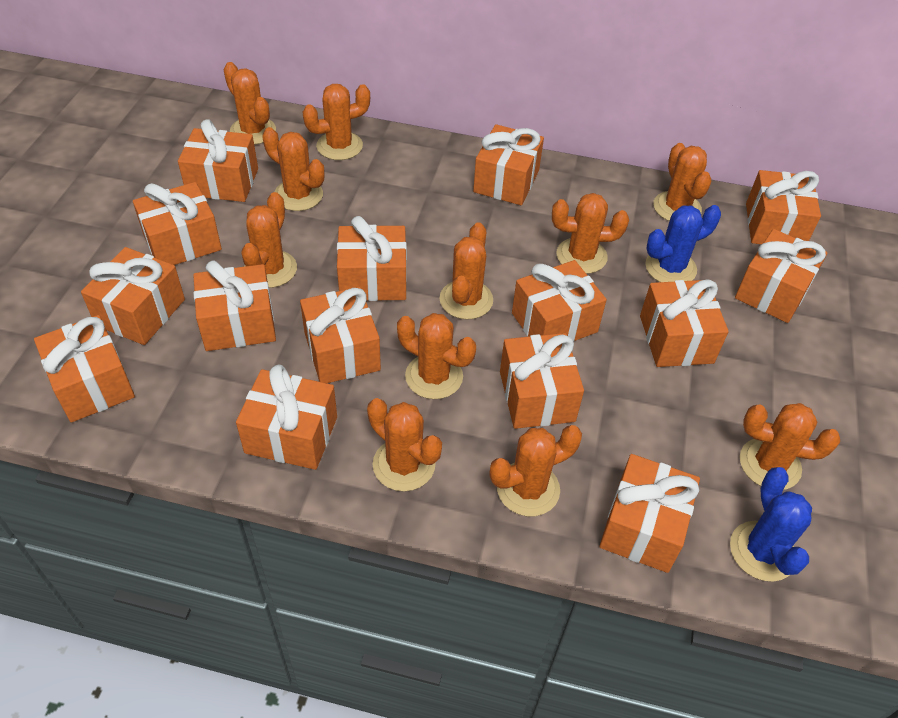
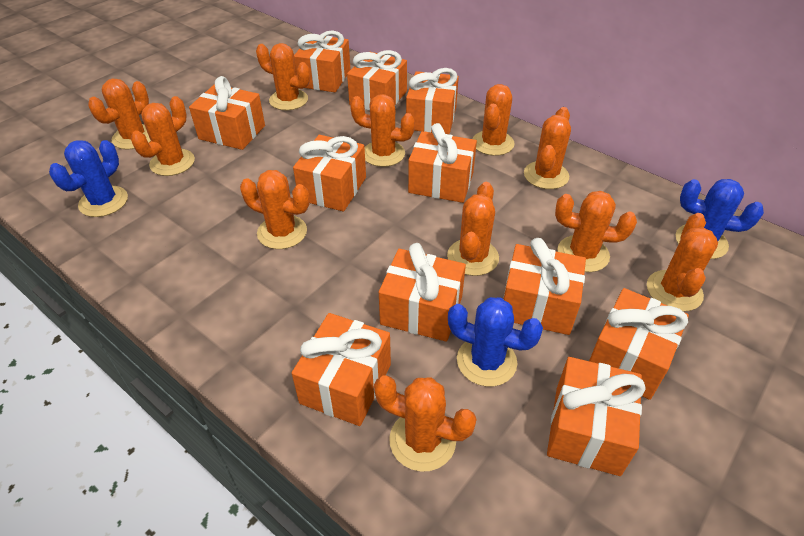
blue cactus: [645,205,721,282] [730,467,812,582] = 2 -> [49,140,128,217] [448,297,543,387] [676,179,764,259] = 3
orange gift: [34,315,135,422] [81,247,185,345] [133,182,222,265] [178,119,258,202] [193,260,276,351] [236,364,337,470] [300,287,381,383] [337,216,407,301] [473,124,544,205] [500,333,584,429] [512,260,607,342] [599,454,700,573] [640,279,729,367] [735,229,827,323] [746,170,821,244] = 15 -> [189,76,265,150] [292,313,391,426] [293,135,366,212] [294,30,351,92] [347,50,407,111] [379,243,466,342] [406,68,459,134] [408,123,477,203] [503,238,586,335] [547,357,646,476] [589,288,689,400] = 11

